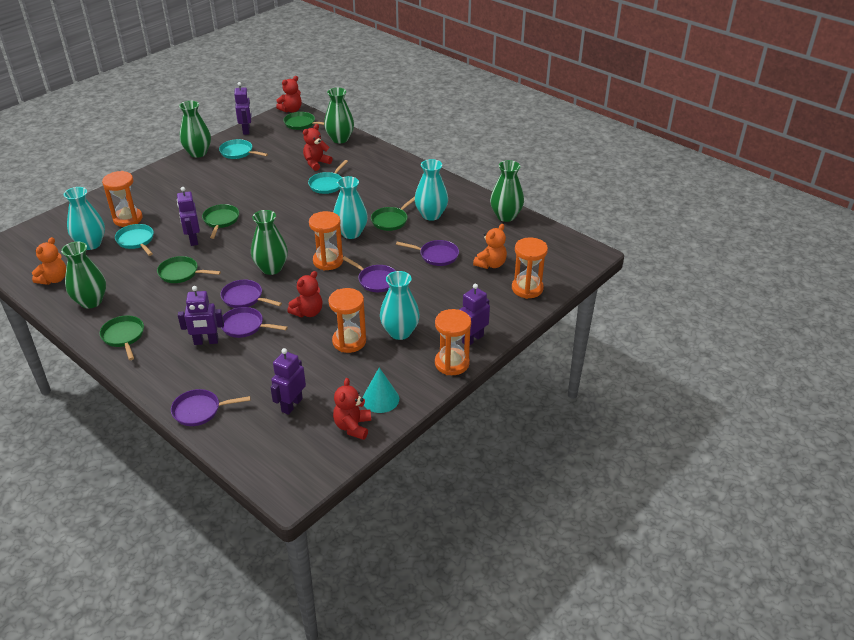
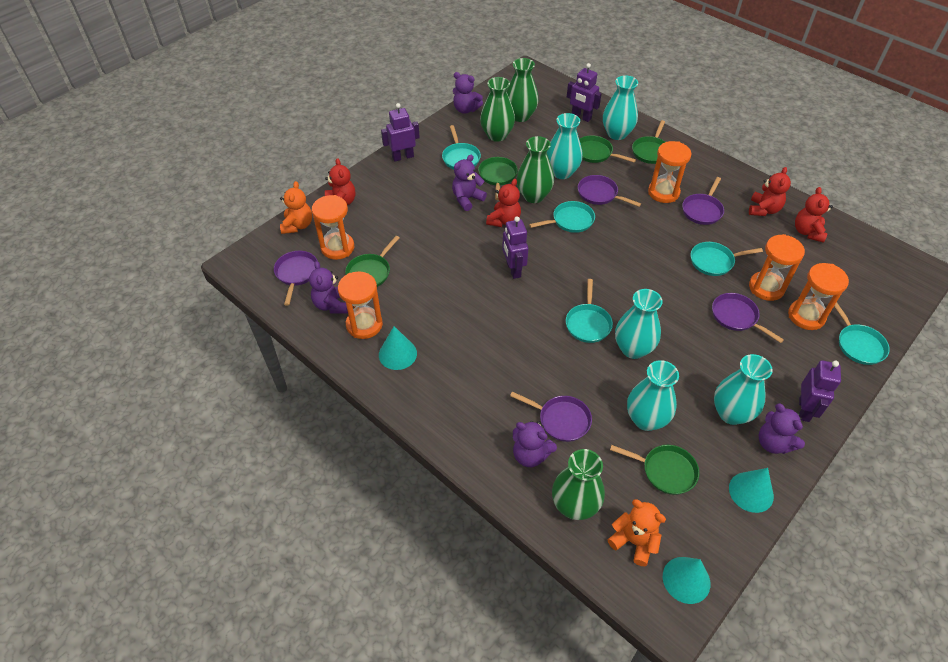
green vase: [61,242,106,309] [179,101,211,158] [251,210,288,275] [324,88,354,143] [490,160,524,222] = 5 -> [480,77,515,142] [507,58,539,122] [516,136,554,203] [552,449,605,520] = 4
purple robot: [177,187,200,246] [178,286,224,345] [234,82,251,135] [270,348,306,415] [459,284,490,345] = 5 -> [381,103,420,162] [502,216,528,279] [567,63,602,122] [799,360,841,422] = 4
purple teddy bear: none = 0 -> [309,261,348,314] [452,155,487,211] [453,72,483,114] [513,421,557,467] [759,403,805,454] = 5
turquoise cone: [363,367,399,413] = 1 -> [379,326,417,370] [663,557,710,604] [729,468,774,513] = 3
turquoise pan: [115,224,154,256] [219,139,268,159] [308,160,348,194] = 3 -> [442,125,481,170] [529,201,595,233] [566,279,613,343] [690,242,763,276] [834,302,890,365] = 5
turquoise vase: [64,187,105,250] [333,176,368,239] [380,271,420,340] [415,159,448,221] = 4 -> [547,113,582,179] [603,75,638,140] [615,289,663,359] [627,360,679,431] [714,354,773,425] = 5

